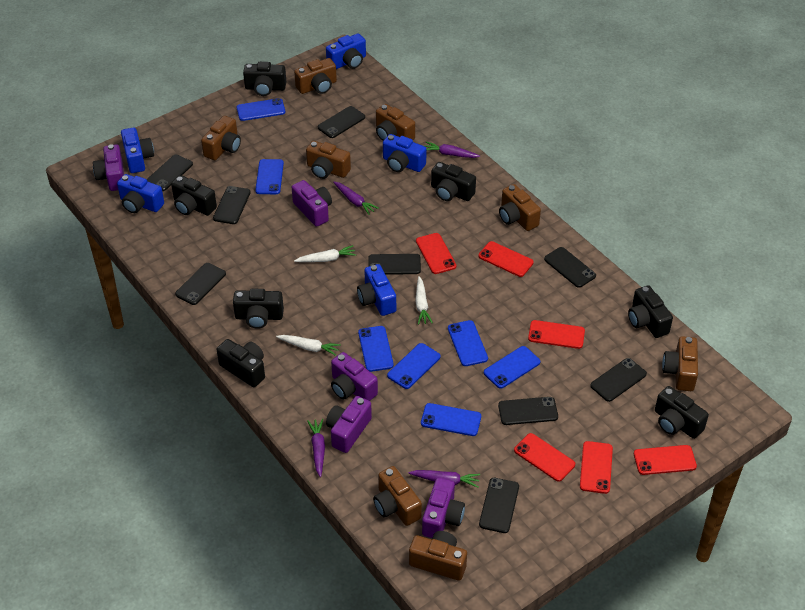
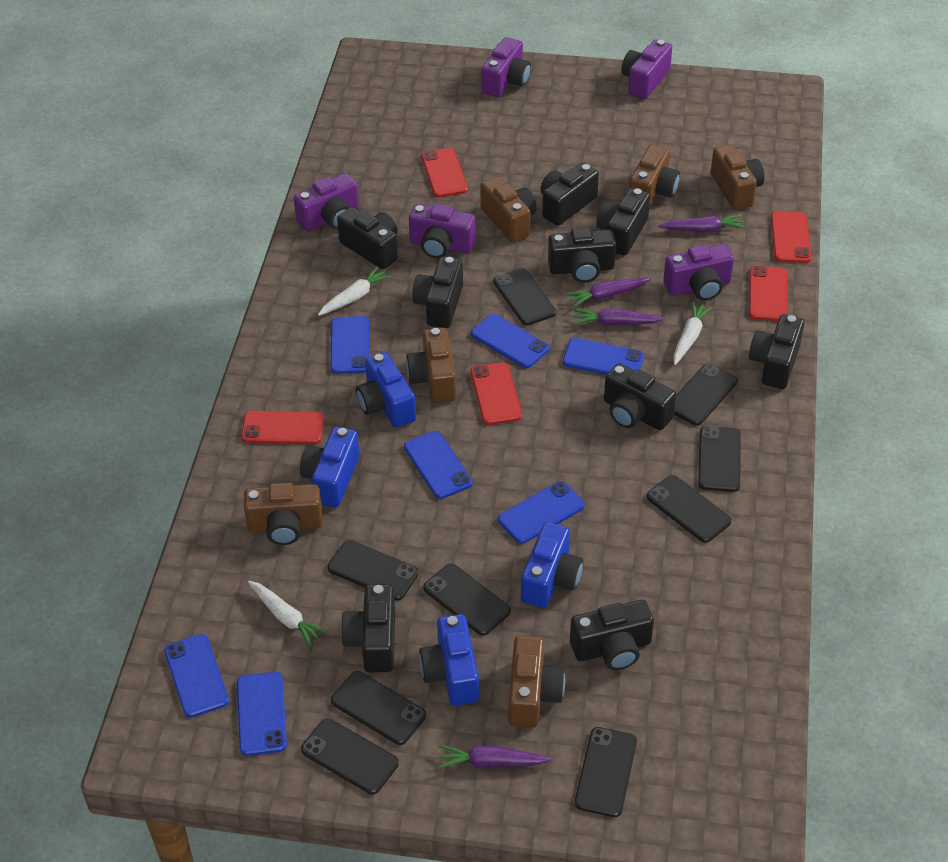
black camera: [171,175,217,216] [216,339,265,387] [233,289,284,329] [243,62,286,96] [431,162,476,201] [628,285,673,338] [655,386,709,439] = 7 -> [337,207,398,269] [341,584,395,672] [412,257,463,328] [541,163,599,226] [548,227,616,283] [570,600,654,670] [596,188,650,255] [604,363,676,430] [749,314,804,389] = 9
blue camera: [117,174,164,213] [121,127,154,173] [326,33,366,69] [357,264,396,316] [383,134,427,172] = 5 -> [300,427,359,507] [356,352,416,428] [419,614,479,706] [521,522,583,608] = 4
brown camera: [201,116,241,160] [294,58,337,94] [306,141,351,179] [373,466,422,526] [376,104,415,141] [409,531,467,581] [499,184,541,231] [662,336,698,391] = 8 -> [244,483,322,545] [406,328,456,403] [481,176,536,242] [508,636,565,728] [629,144,680,208] [711,144,765,210] = 6
red phone: [416,233,456,274] [478,241,533,277] [514,433,575,482] [528,320,585,349] [580,441,613,494] [634,445,697,475] = 6 -> [241,411,324,444] [421,148,468,197] [470,362,522,425] [749,266,787,321] [771,211,812,263] = 5

